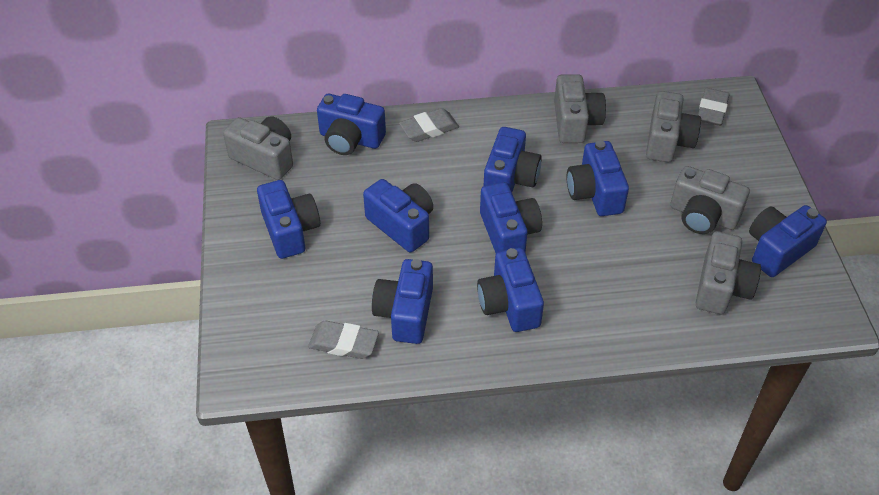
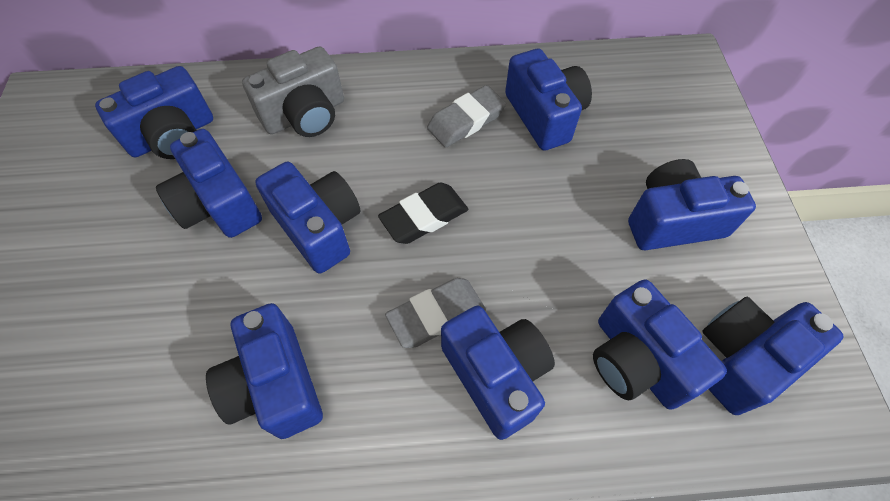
black eraser: none = 0 -> [378,183,468,244] = 1
grey camera: [223,116,293,180] [554,74,606,143] [646,91,701,162] [670,166,750,234] [696,231,761,314] = 5 -> [242,46,344,137] = 1
grey eraser: [308,321,379,359] [399,108,459,142] [698,88,730,126] = 3 -> [385,278,486,348] [427,85,506,148] = 2

